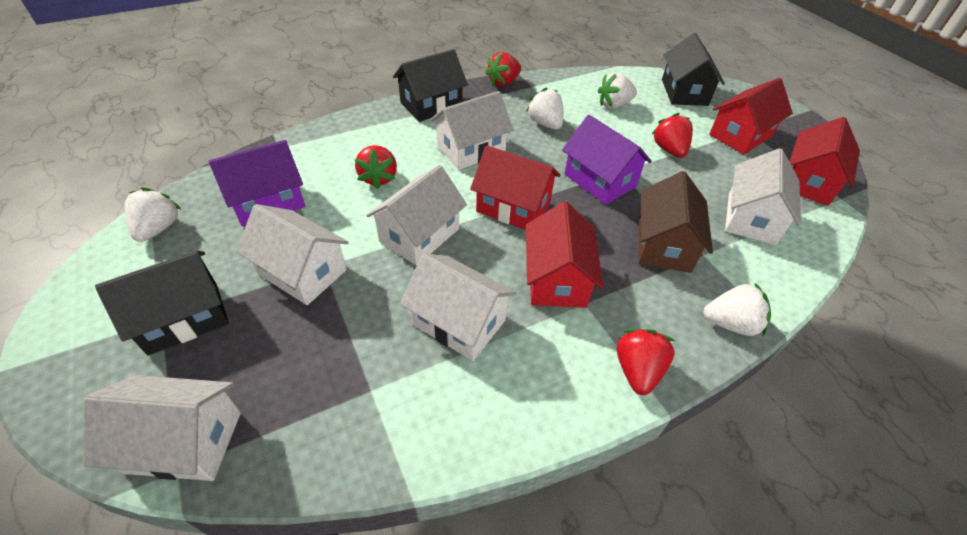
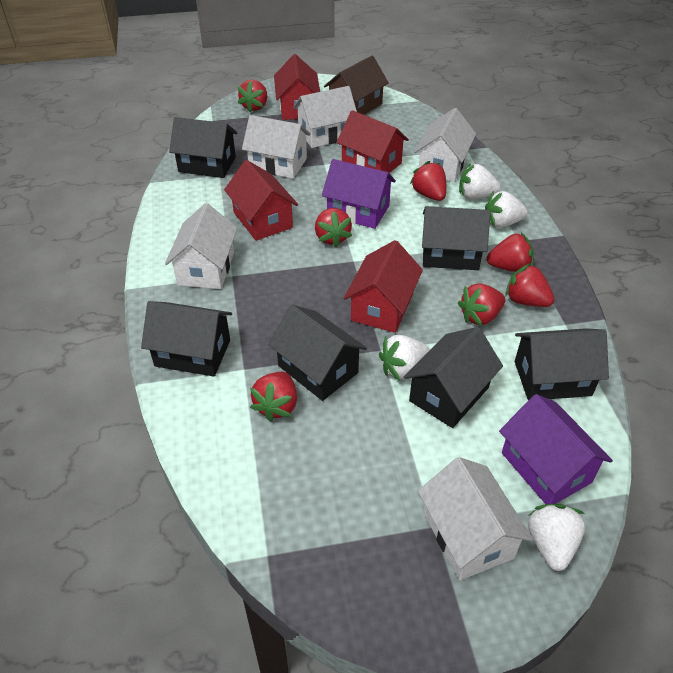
black house: [95,251,229,356] [393,49,468,122] [662,33,725,106] = 3 -> [141,301,232,376] [169,117,237,178] [268,305,367,401] [404,327,503,428] [422,206,491,270] [515,328,609,400] = 6
red strawberry: [355,145,397,189] [485,52,521,87] [617,329,675,395] [651,113,693,158] = 4 -> [238,80,267,113] [250,372,297,422] [315,208,352,247] [410,161,446,201] [458,283,505,326] [487,233,534,272] [505,263,554,307] = 7
white house: [84,375,241,481] [236,204,349,305] [366,165,467,266] [400,253,516,361] [430,91,513,170] [725,148,801,245] = 6 -> [165,203,238,289] [242,115,311,179] [293,86,357,148] [414,108,476,182] [418,457,533,580] = 5

